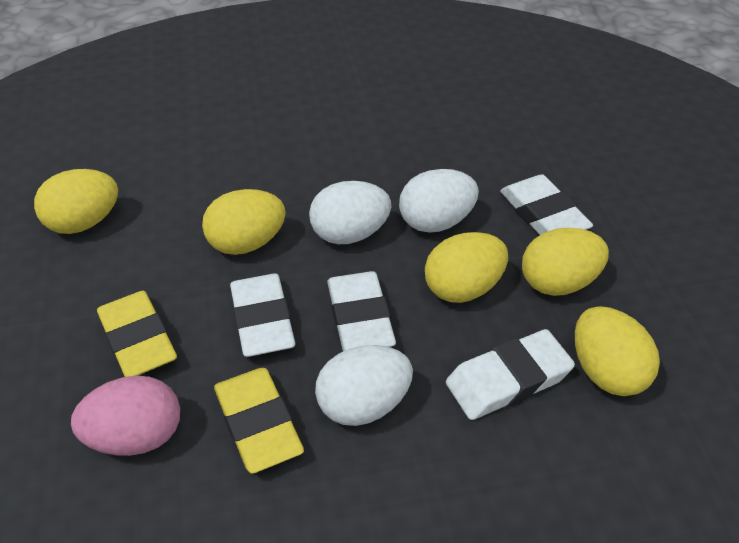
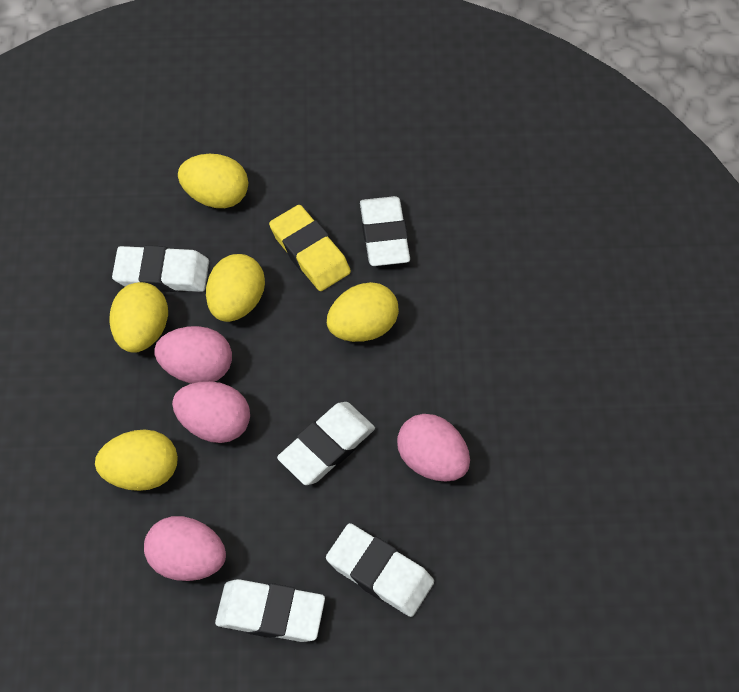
pink egg: [71,376,180,456] = 1 -> [144,516,226,581] [155,326,232,383] [172,381,250,443] [397,414,470,481] = 4
white egg: [309,181,391,244] [315,345,413,426] [399,169,479,233] = 3 -> none = 0
white eraser: [230,273,295,357] [327,271,396,351] [446,329,575,420] [500,174,593,235] = 4 -> [112,245,209,292] [215,579,325,642] [277,402,375,485] [326,523,434,617] [360,196,410,266] = 5
yellow eraser: [97,291,177,377] [214,368,304,474] = 2 -> [269,205,351,291] = 1

